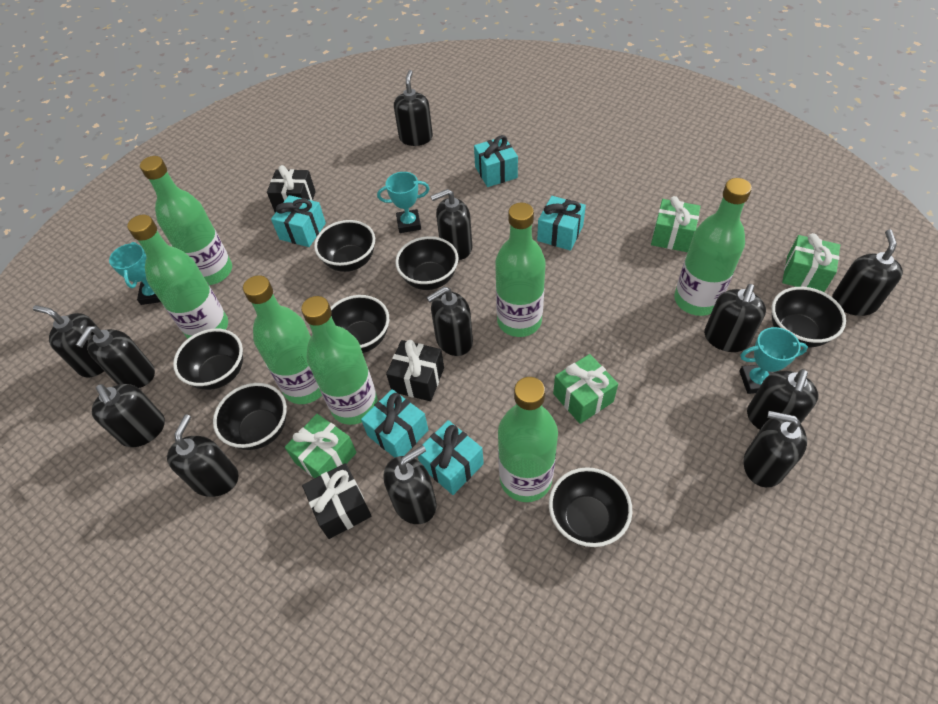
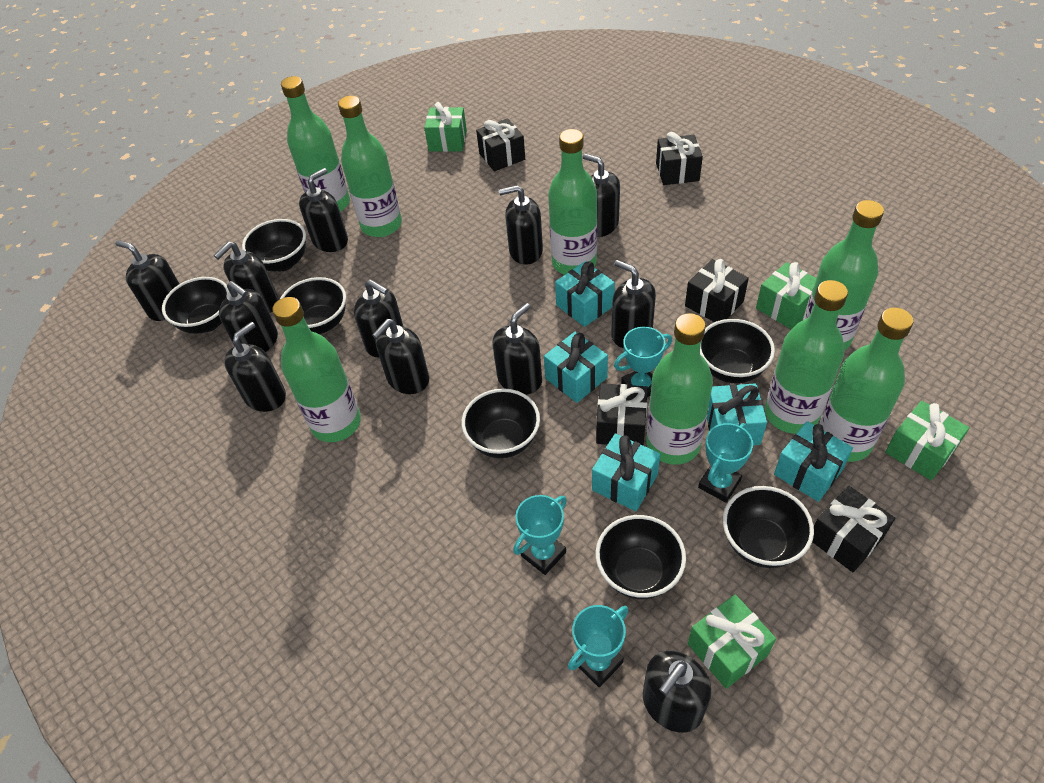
black gift: [267,165,316,213] [302,463,371,539] [386,340,444,401] = 3 -> [476,118,525,171] [596,383,648,446] [656,132,703,185] [685,259,749,322] [813,486,895,572] = 5
green bottle: [127,215,228,339] [140,156,232,285] [243,275,322,404] [301,296,378,425] [495,203,546,337] [498,377,558,502] [674,178,752,316] = 7 -> [272,297,361,442] [281,76,350,212] [338,96,402,237] [548,129,597,275] [646,313,713,465] [765,280,848,434] [804,200,884,351] [819,307,913,462] = 8
turquoise trophy: [109,242,161,305] [377,172,430,233] [739,327,808,394] = 3 -> [513,495,567,575] [568,605,629,688] [614,327,672,397] [698,423,753,503] = 4

